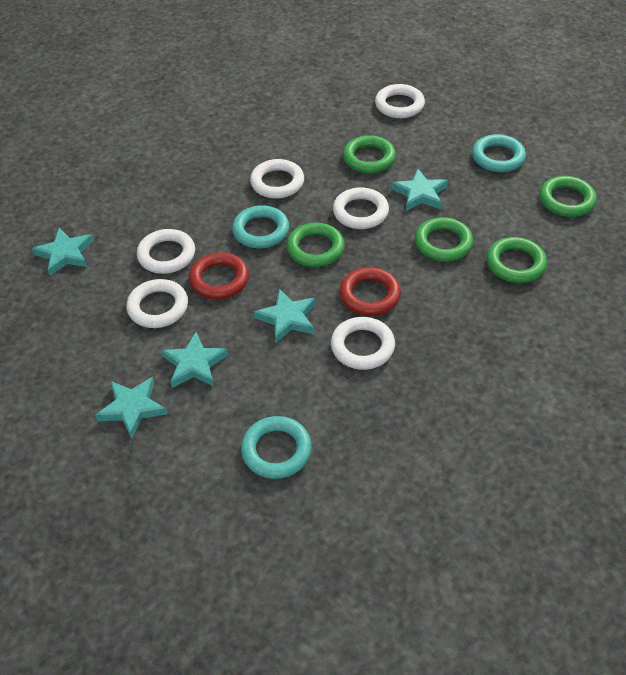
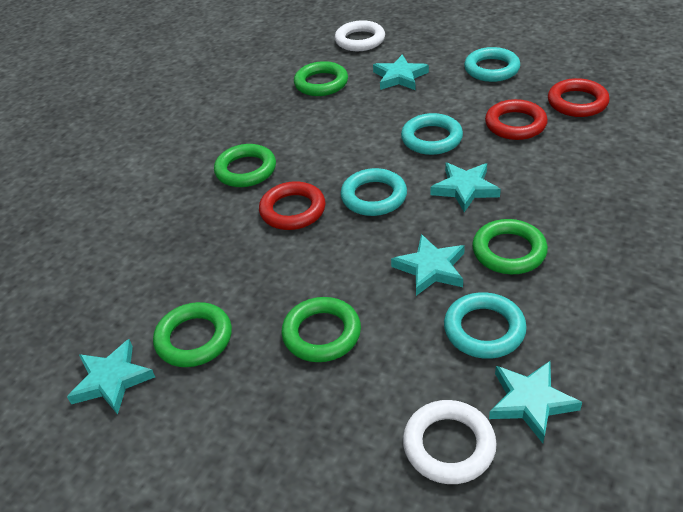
red ring: [189,252,249,299] [339,267,401,316] = 2 -> [259,181,326,230] [485,99,548,140] [548,78,610,117] = 3
turquoise ring: [232,205,289,248] [241,416,312,479] [472,134,526,172] = 3 -> [341,168,407,216] [401,113,463,155] [444,292,527,359] [464,47,520,82] = 4
white ring: [126,279,188,328] [137,229,195,274] [250,159,304,199] [331,317,395,370] [333,187,389,229] [375,84,425,118] = 6 -> [335,20,385,51] [403,400,497,484] = 2

